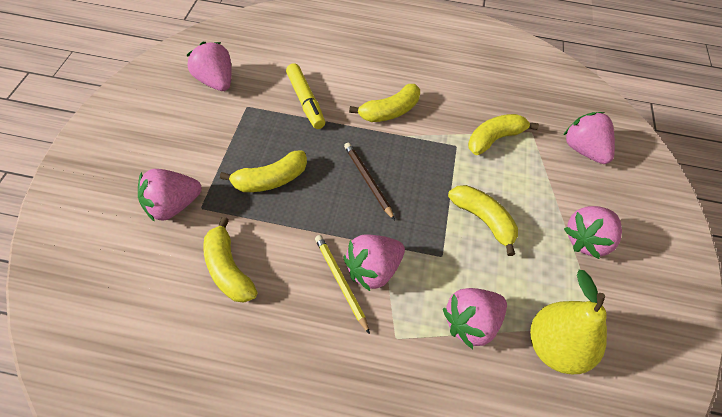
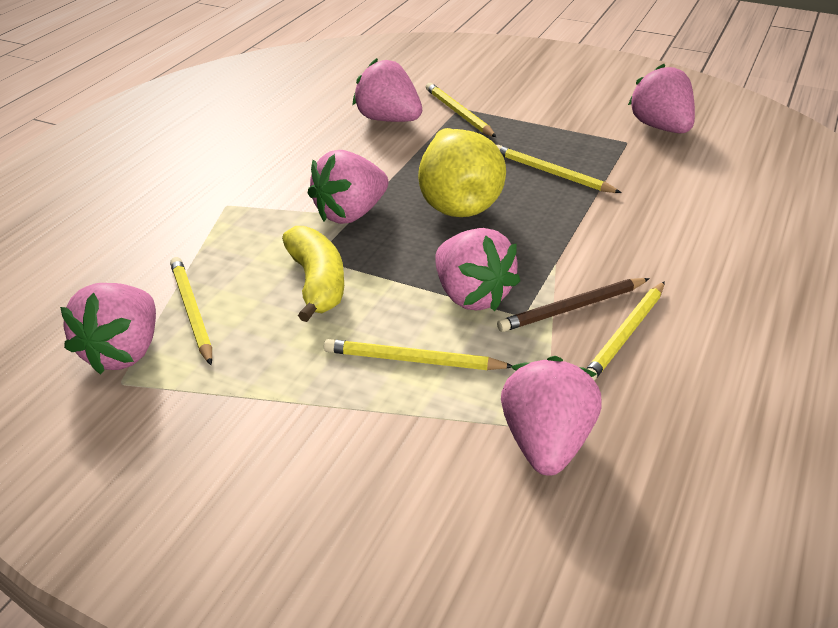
yellow banana: [203,217,257,303] [220,151,307,192] [349,84,420,122] [448,185,518,256] [468,114,539,155] = 5 -> [282,226,344,322] = 1
yellow marker: [286,63,325,129] = 1 -> none = 0
yellow pencil: [315,235,370,334] = 1 -> [170,257,212,365] [324,339,513,370] [426,83,496,137] [496,145,621,193] [586,281,665,381] = 5

